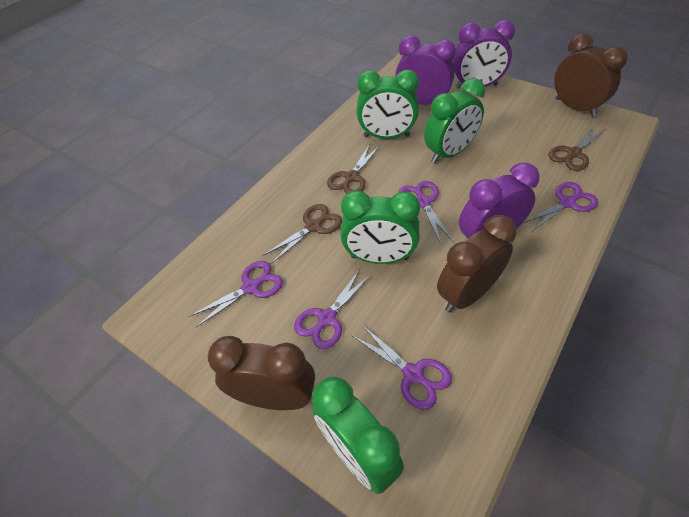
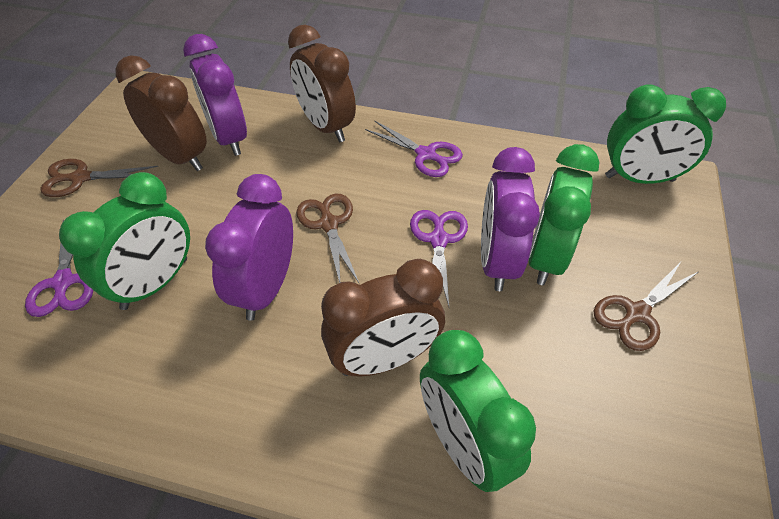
purple scissors: [188,261,283,328] [294,269,372,349] [352,325,452,410] [399,181,454,244] [523,182,598,232] = 5 -> [25,220,93,317] [365,120,463,177] [410,210,468,306] = 3

